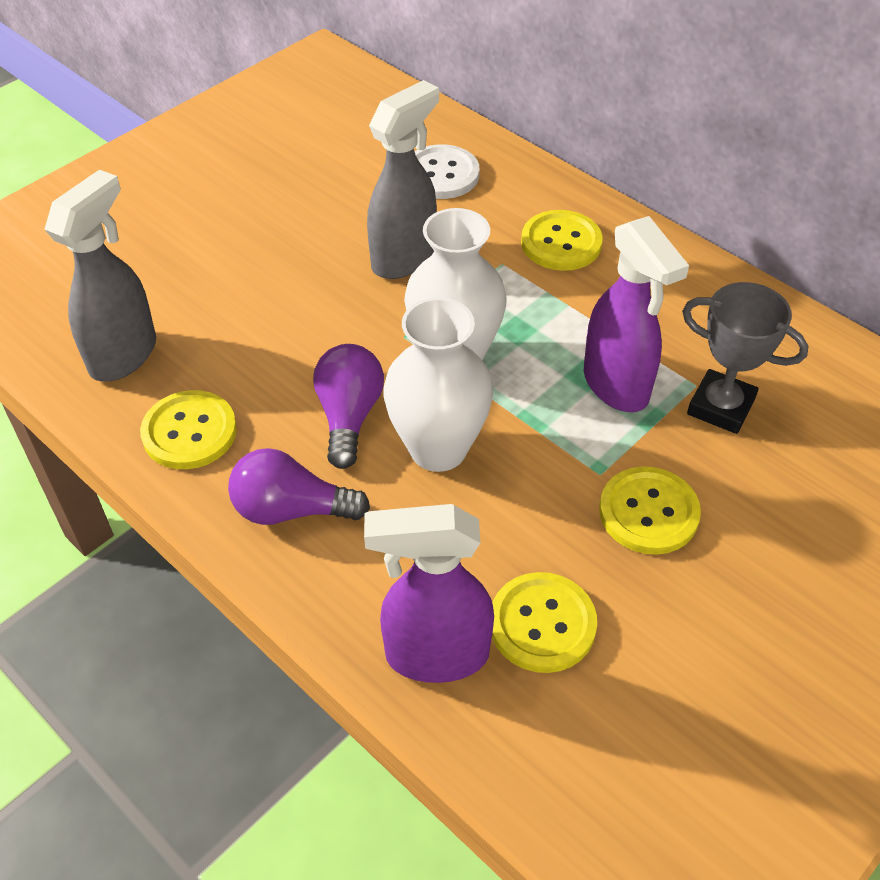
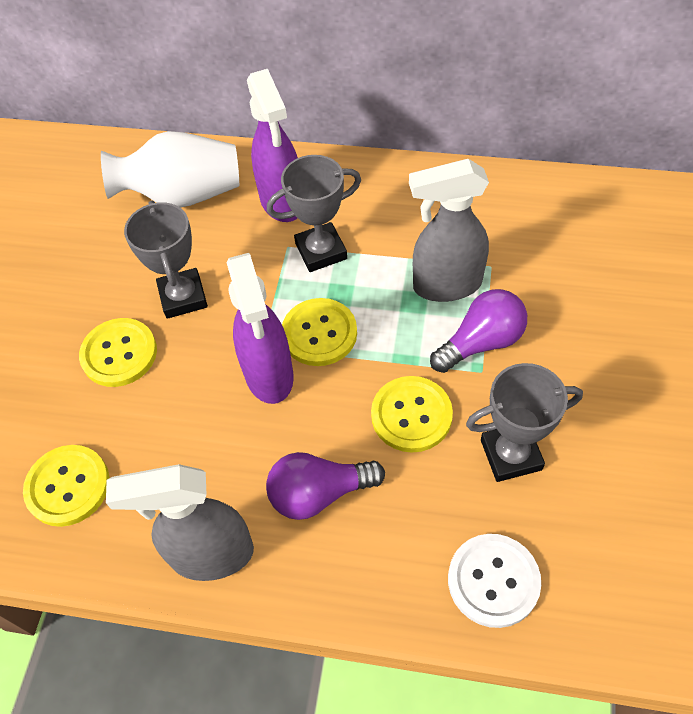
grey trophy: [682,282,808,434] = 1 -> [124,200,208,319] [267,155,361,272] [466,363,583,482] = 3
white vase: [383,297,493,472] [404,208,507,360] = 2 -> [101,131,239,208] = 1

